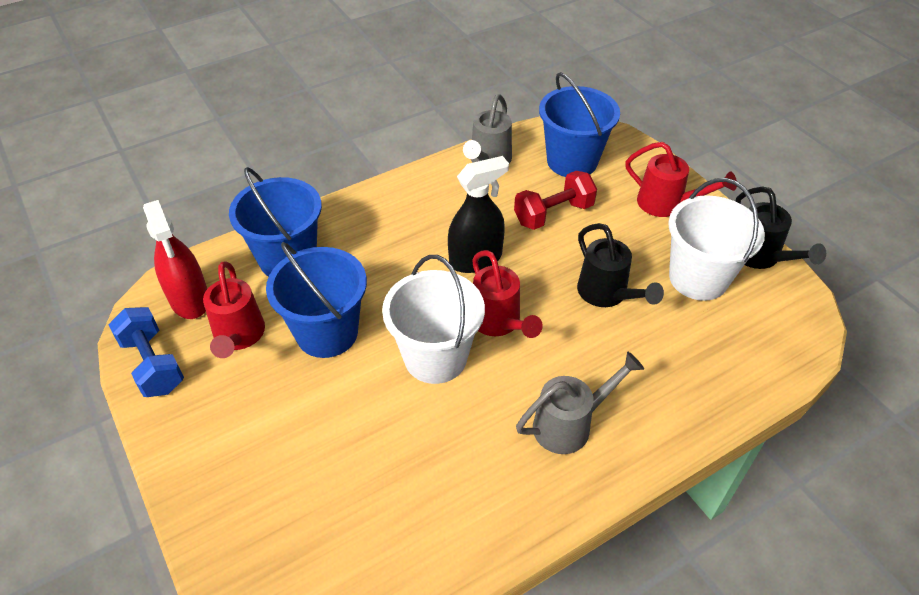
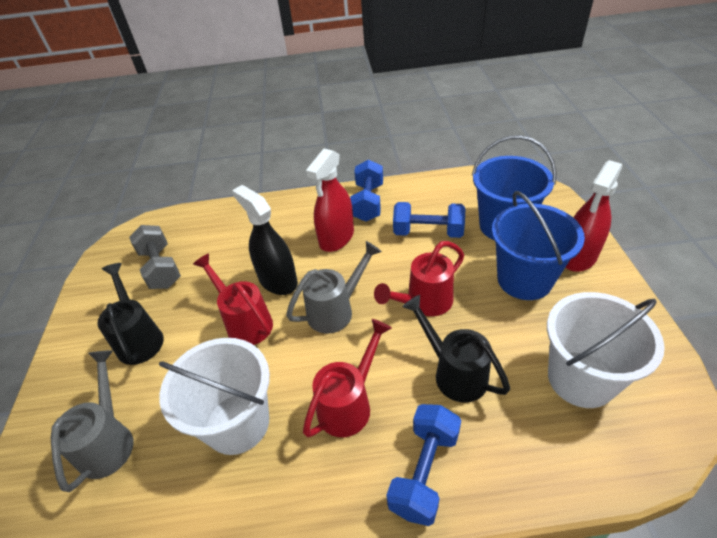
blue bucket: [229,167,322,277] [266,242,367,358] [539,72,620,177] = 3 -> [472,135,556,240] [492,191,585,300] = 2
blue dumbbell: [109,307,184,397] = 1 -> [350,159,383,222] [386,404,461,526] [393,202,465,238] = 3
grey dumbbell: none = 0 -> [129,225,181,289] = 1
red dumbbell: [514,171,597,230] = 1 -> none = 0
red spray bottle: [143,200,207,319] = 1 -> [306,148,354,252] [566,160,622,272] = 2

